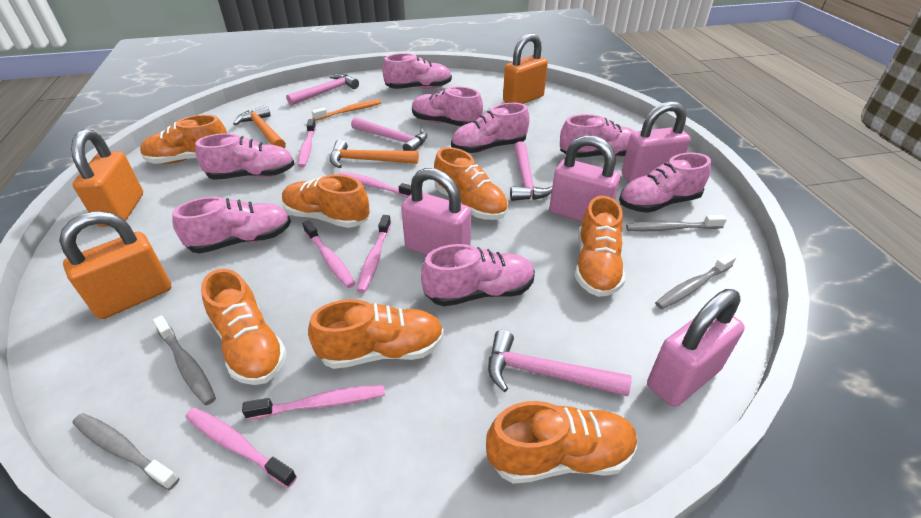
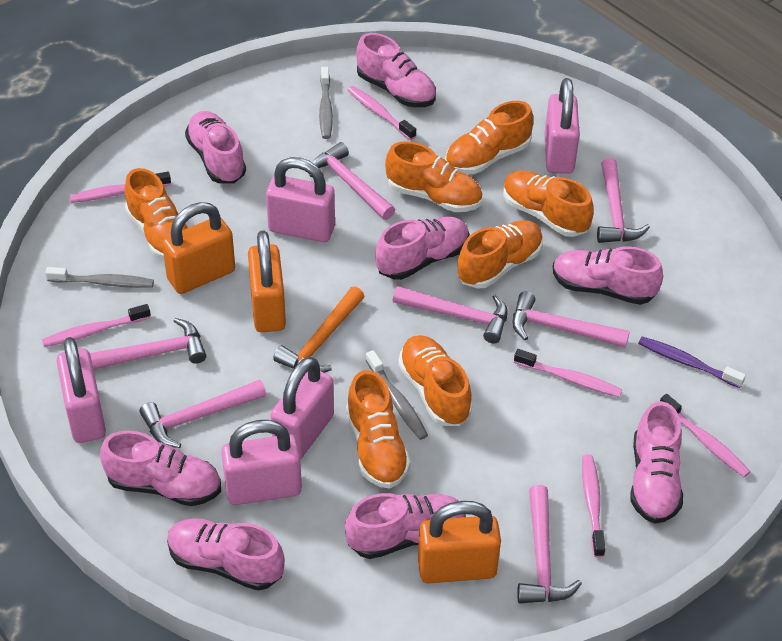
grey toothbrush: [72,413,180,490] [152,315,216,405] [626,215,727,231] [655,253,736,309] = 4 -> [45,267,154,288] [319,67,333,139] [366,350,428,440] = 3
orange hammer: [233,105,286,148] [330,139,419,168] = 2 -> [273,287,364,373] = 1
orange toothbrush: [312,99,382,121] = 1 -> none = 0
pink hammer: [286,74,359,106] [351,117,427,151] [488,330,632,397] [510,142,552,201] = 4 -> [90,318,206,370] [140,379,266,448] [309,142,395,220] [393,286,508,344] [512,291,630,348] [517,485,582,603] [597,158,650,243] = 7
pink padlock: [401,168,471,255] [549,135,620,222] [622,101,690,183] [647,289,745,407] = 4 -> [57,337,106,443] [221,420,302,505] [266,157,335,242] [271,357,334,460] [545,78,580,174] = 5
purple toothbrush: none = 0 -> [638,337,746,388] = 1

